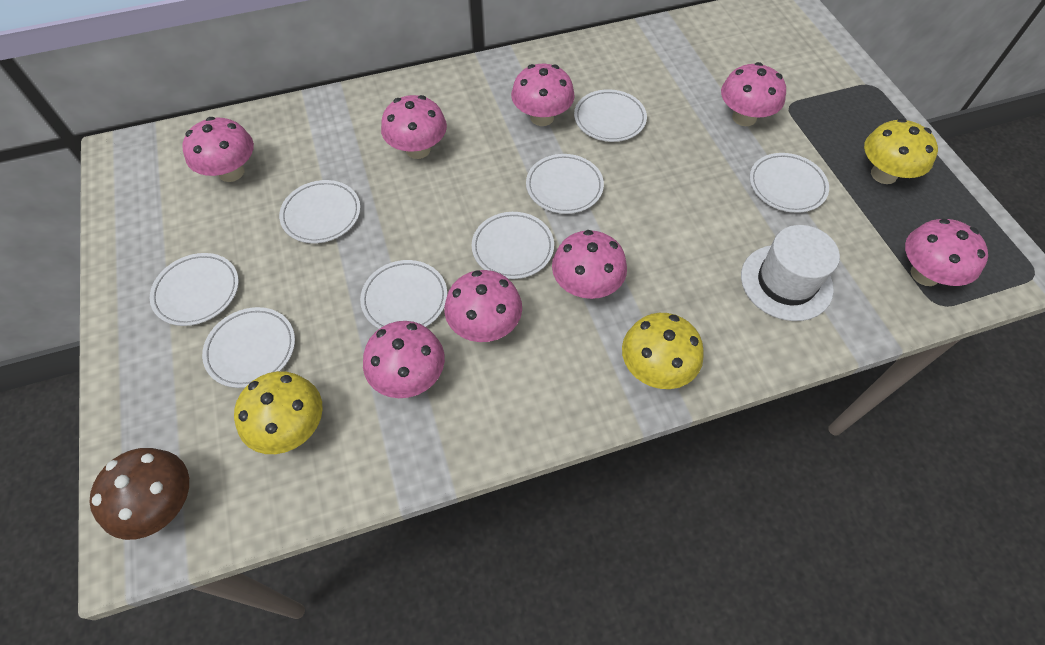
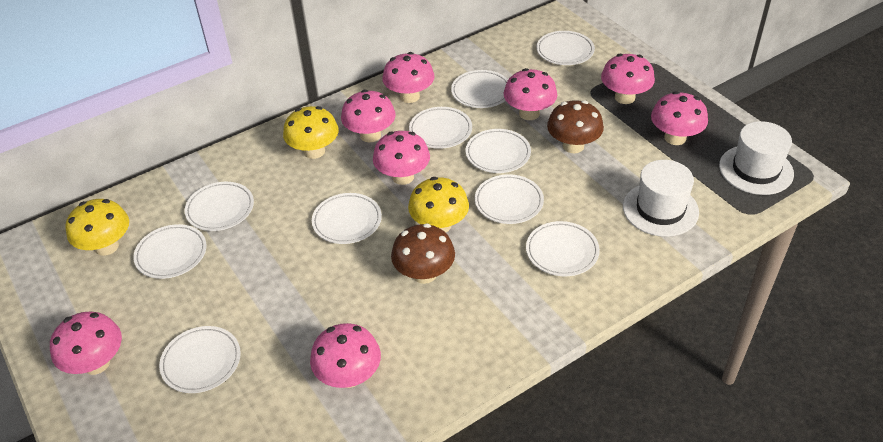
brown mushroom: [89,448,189,540] = 1 -> [391,224,455,284] [547,100,604,153] = 2
white hat: [741,225,840,321] = 1 -> [623,160,699,237] [719,121,794,195] = 2
white plate: [150,253,239,326] [202,307,295,388] [279,180,361,243] [360,260,447,329] [472,212,554,279] [526,154,604,214] [574,89,647,142] [750,153,829,213] = 8 -> [133,224,207,279] [159,326,241,393] [185,182,254,231] [312,193,382,244] [409,107,472,149] [451,70,508,108] [466,129,531,173] [475,174,544,224] [526,221,600,276] [536,31,595,65] = 10

